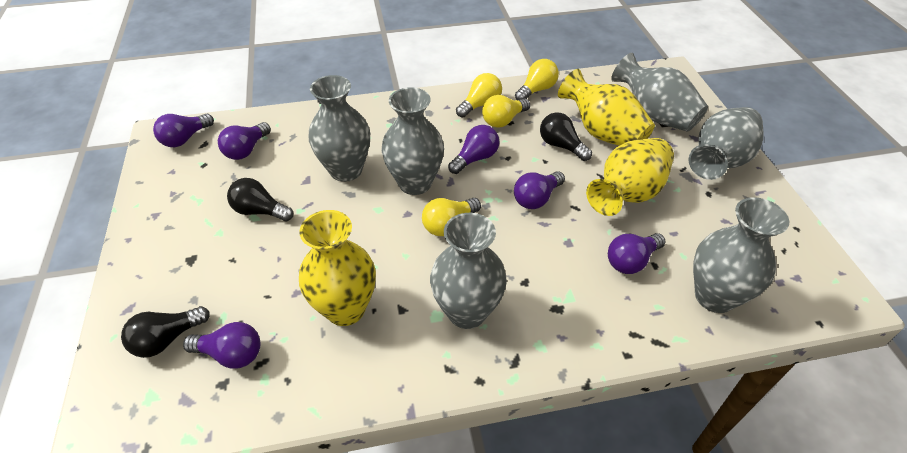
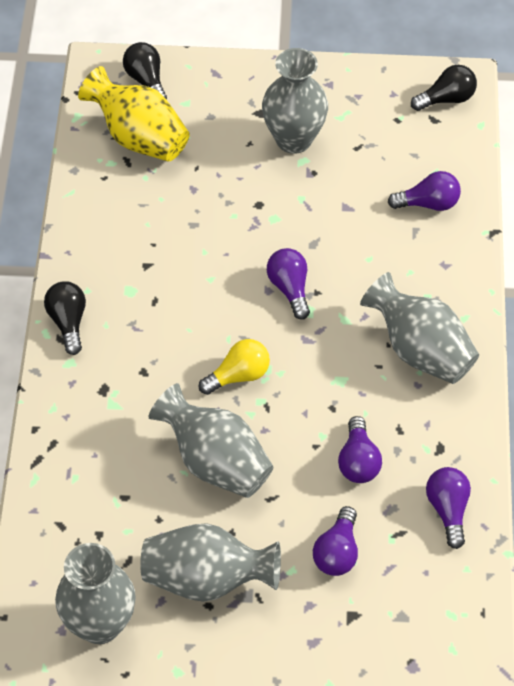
grey vase: [309,75,370,182] [381,87,444,195] [430,213,507,329] [611,53,708,132] [688,107,763,180] [693,197,789,313] = 6 -> [55,543,136,644] [140,523,281,602] [149,383,273,498] [262,48,328,154] [360,272,479,384] = 5
purple light bulb: [153,114,214,147] [183,322,260,369] [218,122,271,160] [448,125,499,174] [514,171,565,209] [608,233,665,274] = 6 -> [267,248,310,320] [313,506,358,576] [338,416,382,483] [388,171,461,211] [426,467,471,549] = 5
yellow light bulb: [422,198,481,236] [456,73,502,118] [482,95,530,128] [515,59,559,100] = 4 -> [199,339,270,395] = 1
yellow vase: [299,210,376,326] [558,69,655,146] [586,138,674,216] = 3 -> [78,66,190,162] = 1

